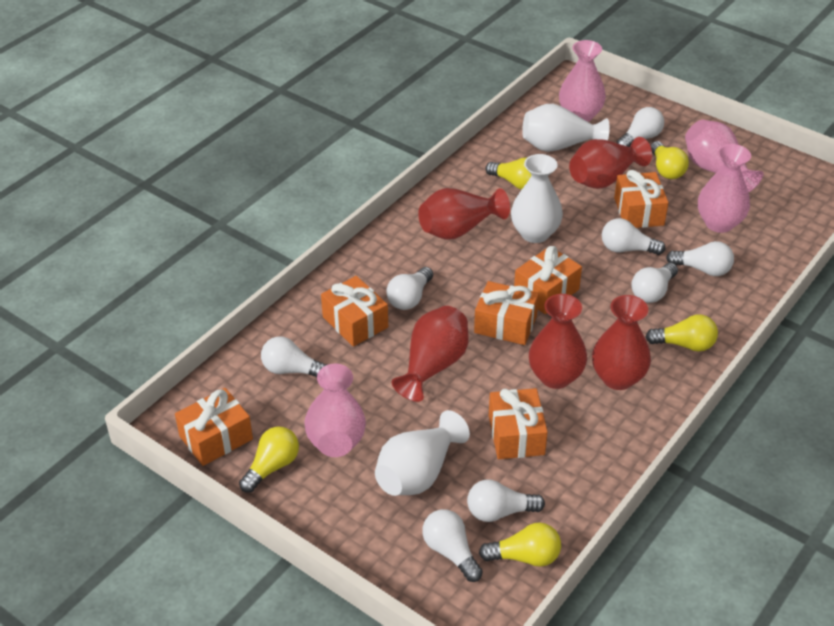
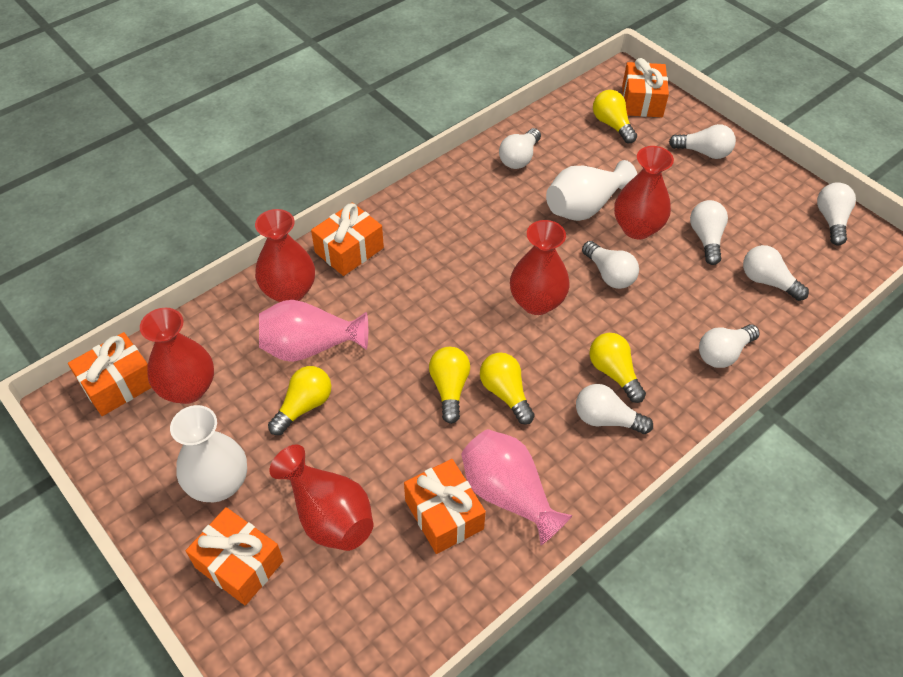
orange gift: [175,388,253,466] [321,276,388,347] [474,281,539,345] [489,388,548,459] [514,246,582,314] [614,170,669,228] = 6 -> [68,332,152,416] [186,507,283,606] [311,202,384,276] [404,459,486,554] [622,58,669,117] = 5
pink vase: [304,364,366,457] [559,40,606,122] [685,120,764,193] [698,144,751,233] = 4 -> [259,300,368,362] [461,429,573,545] = 2
white vase: [375,410,470,496] [511,154,563,243] [522,104,610,152] = 3 -> [170,405,247,502] [546,160,637,221] = 2

